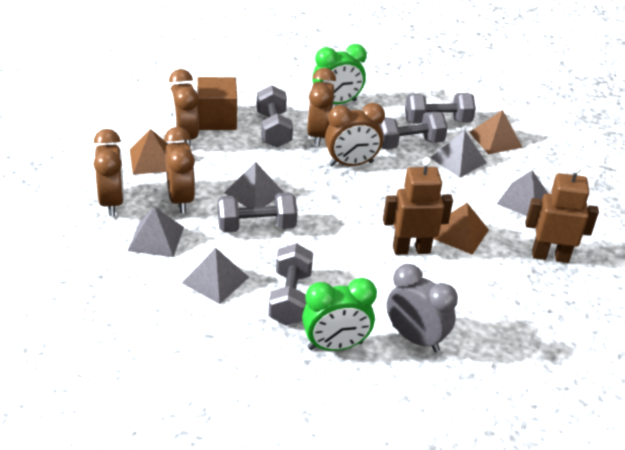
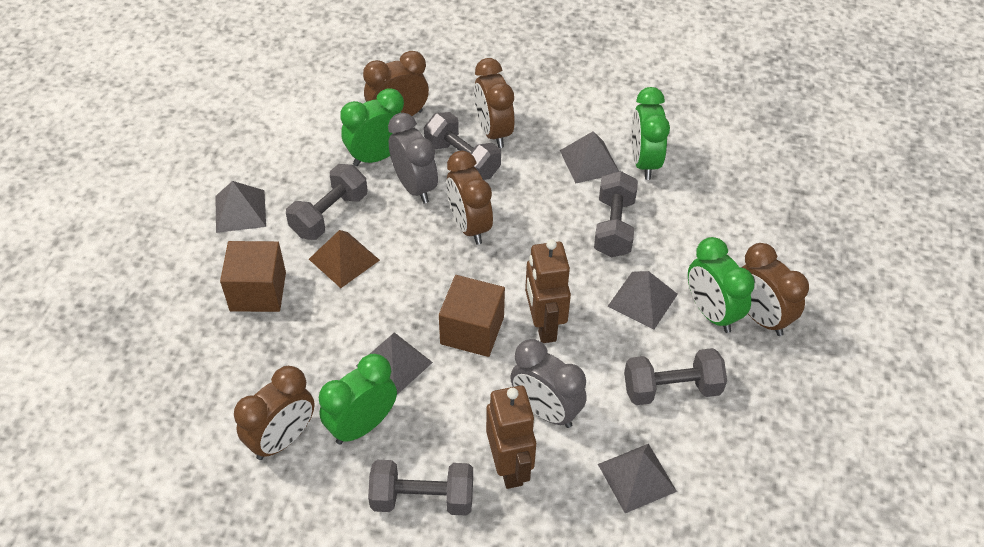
brown cube: [197,77,237,130] = 1 -> [220,241,286,312] [439,275,505,357] = 2
brown pyramid: [130,129,168,175] [433,203,489,255] [469,110,523,154] = 3 -> [309,230,380,288] = 1
green clock: [302,278,377,351] [312,44,367,104] = 2 -> [319,354,397,444] [340,88,404,166] [631,87,670,180] [688,237,755,333] = 4
grey clock: [386,264,458,352] = 1 -> [388,113,438,203] [510,339,587,428] = 2

